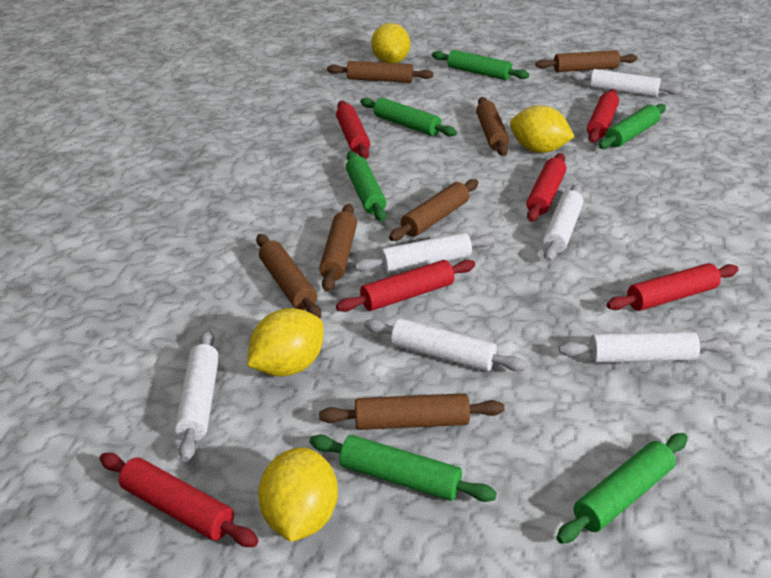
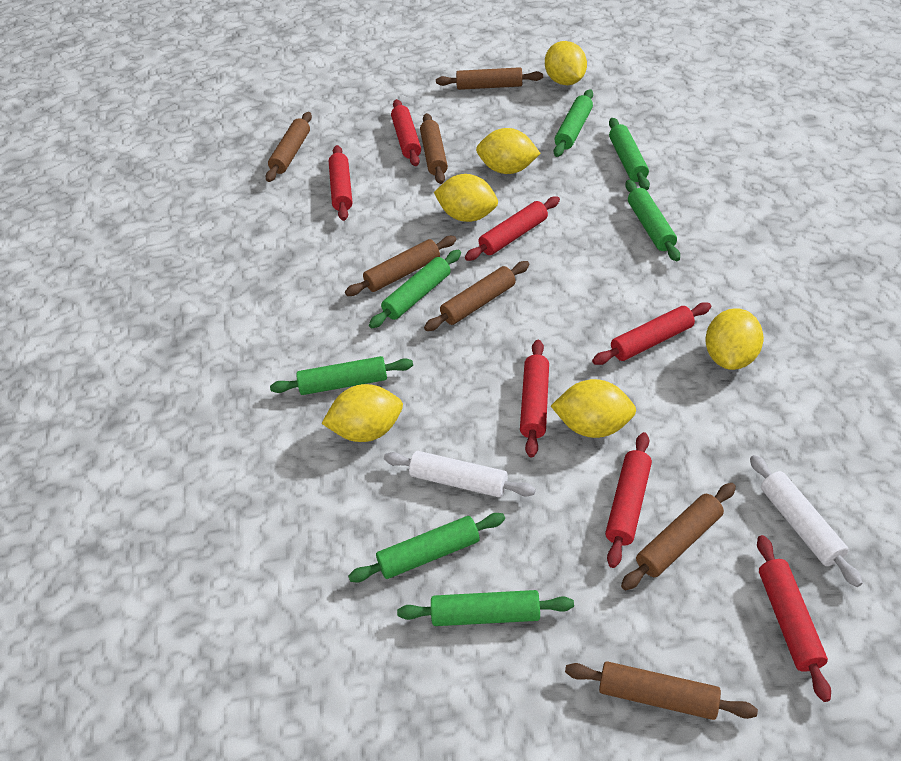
green rolling pin: [309,435,497,502] [346,151,387,222] [360,98,457,137] [432,50,529,80] [556,433,688,544] [599,104,666,149] = 6 -> [270,356,413,395] [348,513,505,582] [369,250,461,328] [397,590,574,626] [554,89,593,157] [609,118,650,190] [625,180,680,261] = 7
red rolling pin: [99,453,259,547] [336,101,370,159] [336,260,475,312] [526,153,566,222] [587,89,619,143] [607,263,739,311] = 6 -> [329,145,352,221] [391,99,421,166] [465,196,560,261] [520,340,549,457] [592,302,711,365] [605,432,652,568] [757,535,831,702] = 7
white rolling pin: [175,330,219,462] [354,232,495,273] [365,318,527,371] [543,184,583,261] [559,331,730,363] [570,69,682,97] = 6 -> [384,451,536,497] [750,455,863,587] = 2
yellow lemon: [247,308,324,377] [258,447,338,542] [371,23,410,63] [510,105,575,153] = 4 -> [322,384,403,442] [434,174,498,222] [476,128,541,174] [545,41,587,85] [551,379,636,438] [705,308,764,370] = 6

